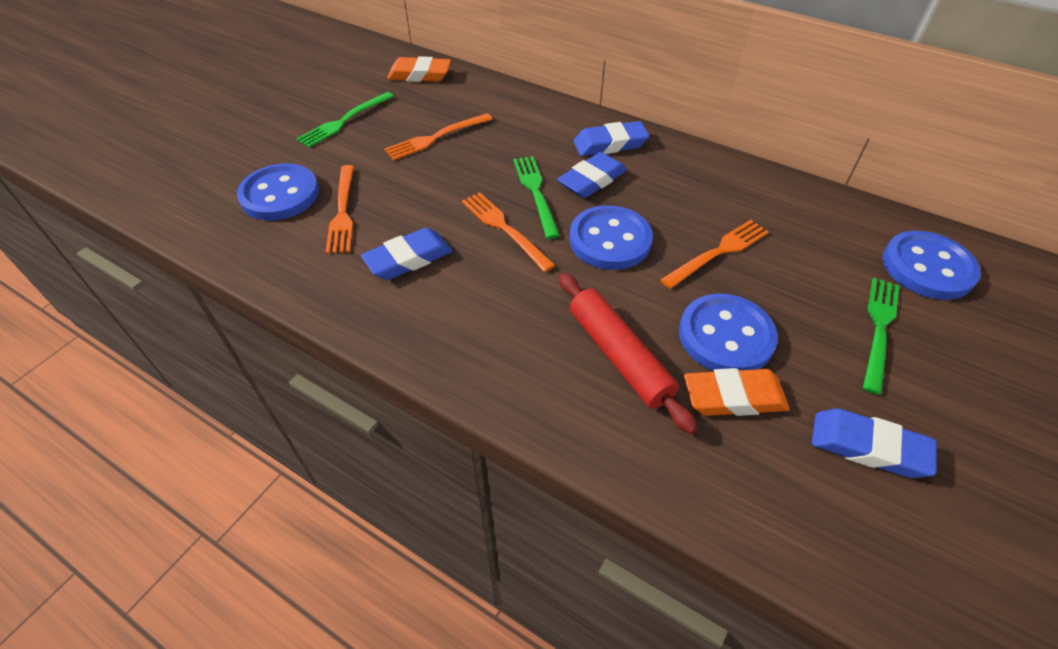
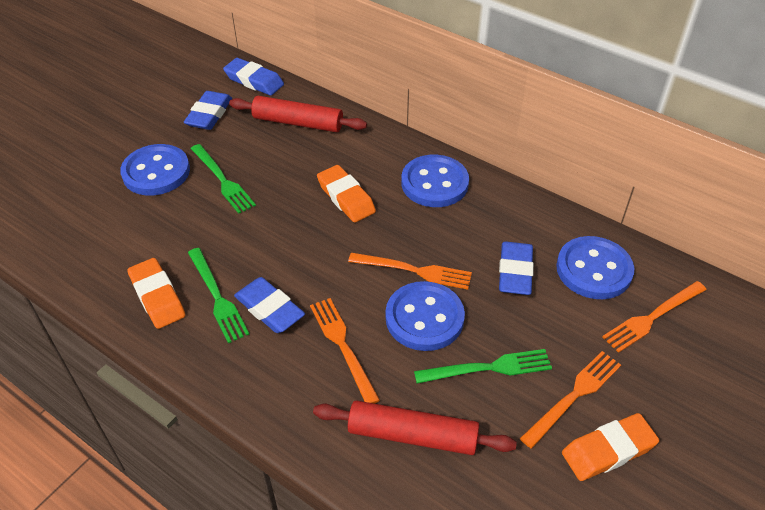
orange eraser: [387,56,451,82] [684,368,790,416] = 2 -> [127,258,185,329] [317,165,376,223] [562,413,659,481] = 3
red rolling pin: [559,273,697,434] = 1 -> [229,96,367,132] [313,400,517,455] = 2

